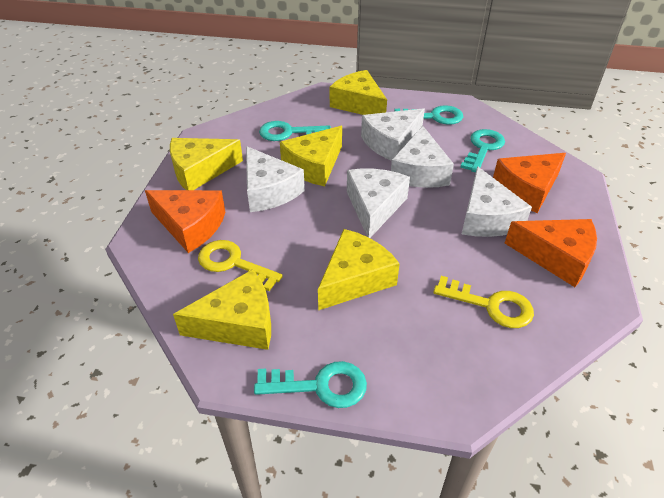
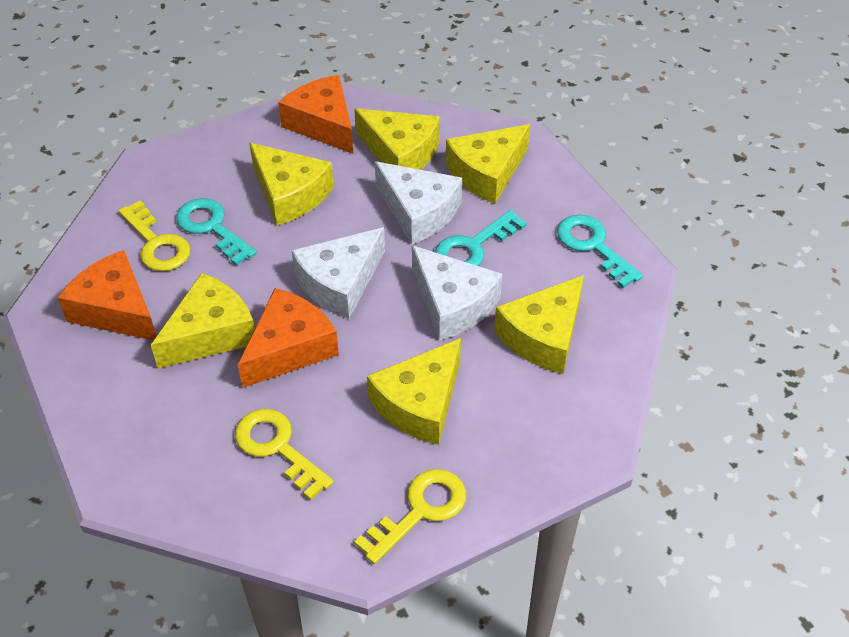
turquoise key: [254,361,367,408] [259,121,331,141] [394,105,463,125] [460,129,505,172] = 4 -> [176,198,257,266] [435,210,527,266] [557,215,643,288] = 3
white cheese: [246,146,305,212] [347,169,410,238] [361,108,425,161] [391,126,454,188] [462,166,532,237] = 5 -> [292,227,385,319] [375,161,462,244] [412,245,502,341] = 3
yellow cheese: [170,138,243,190] [173,269,271,350] [280,126,342,186] [318,229,400,310] [330,70,387,115] = 5 -> [151,273,255,369] [249,143,334,225] [354,108,440,170] [367,338,461,445] [446,124,530,204] [494,275,584,374] = 6
yellow key: [198,240,283,291] [433,276,534,328] = 2 -> [119,200,190,271] [235,409,333,500] [354,469,466,564] = 3

